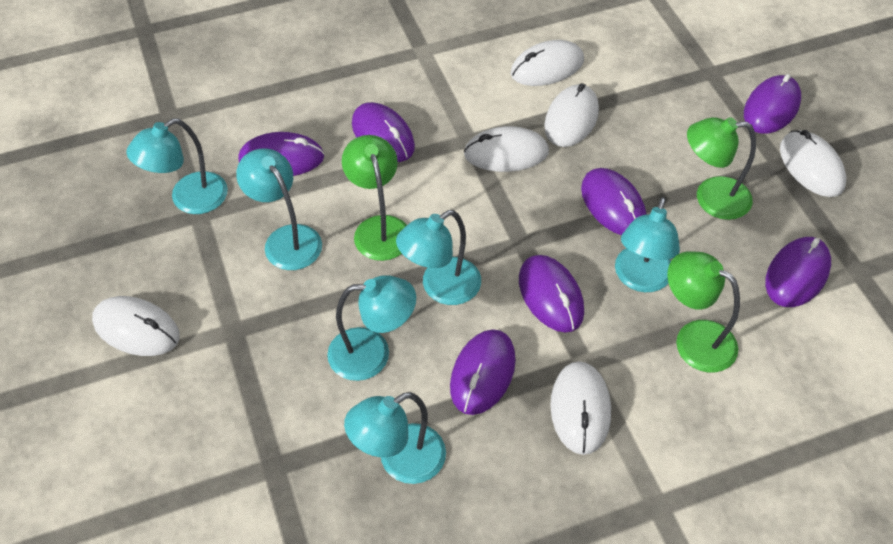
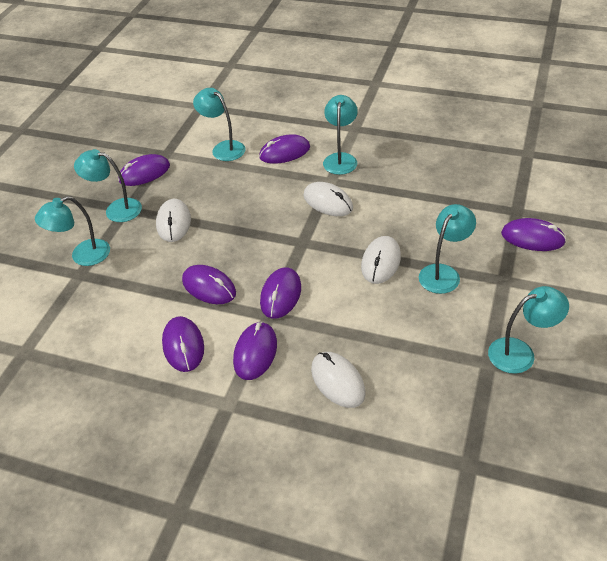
green lamp: [342,135,407,261] [667,251,740,372] [687,117,756,220] = 3 -> none = 0
white mouse: [92,296,180,356] [464,126,549,172] [510,40,584,86] [544,83,599,147] [550,361,611,455] [780,130,846,197] = 6 -> [156,199,191,242] [303,182,353,216] [311,352,366,408] [361,236,401,284] = 4

